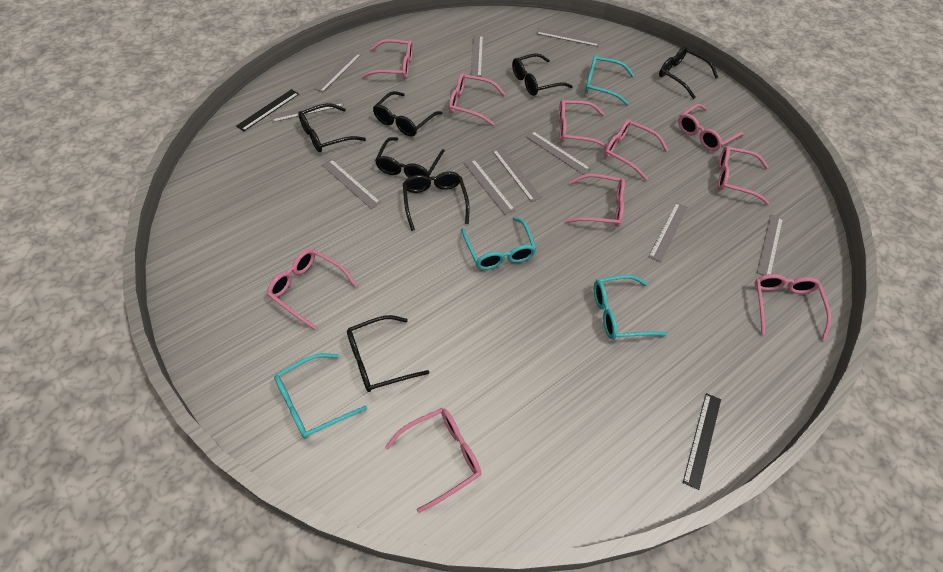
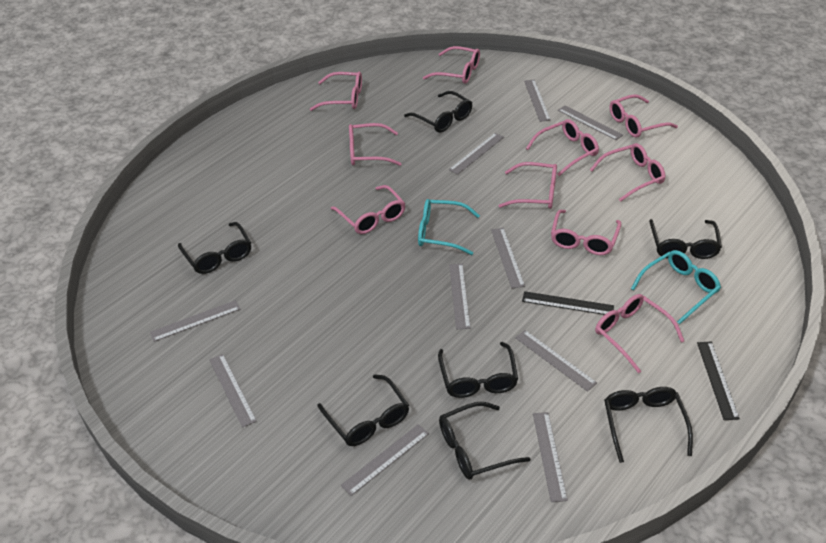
turquoise glasses: [274,353,367,439] [461,217,537,270] [585,55,635,105] [594,275,667,340] = 4 -> [418,199,480,255] [631,250,721,324] = 2

